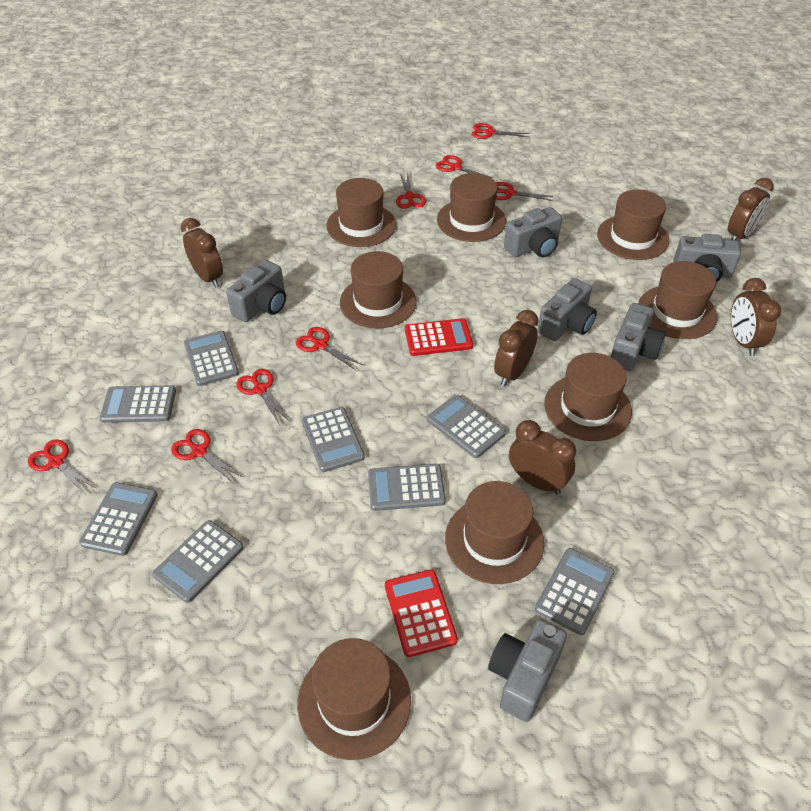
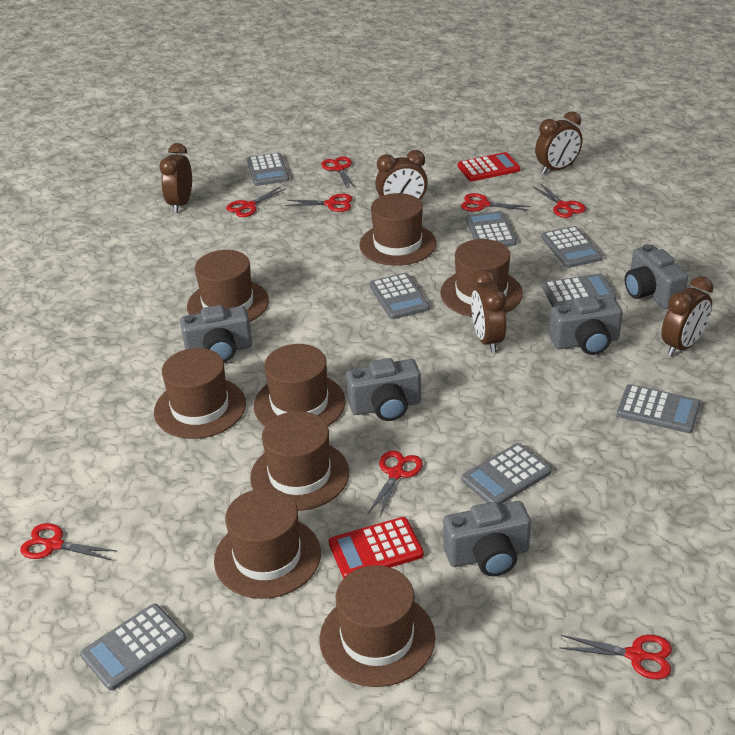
grey camera: [226,260,286,322] [488,619,567,722] [504,207,562,257] [538,278,597,341] [611,303,666,371] [673,234,741,282] = 6 -> [180,305,252,362] [346,358,421,421] [443,501,531,576] [549,296,623,355] [625,244,688,309] = 5

